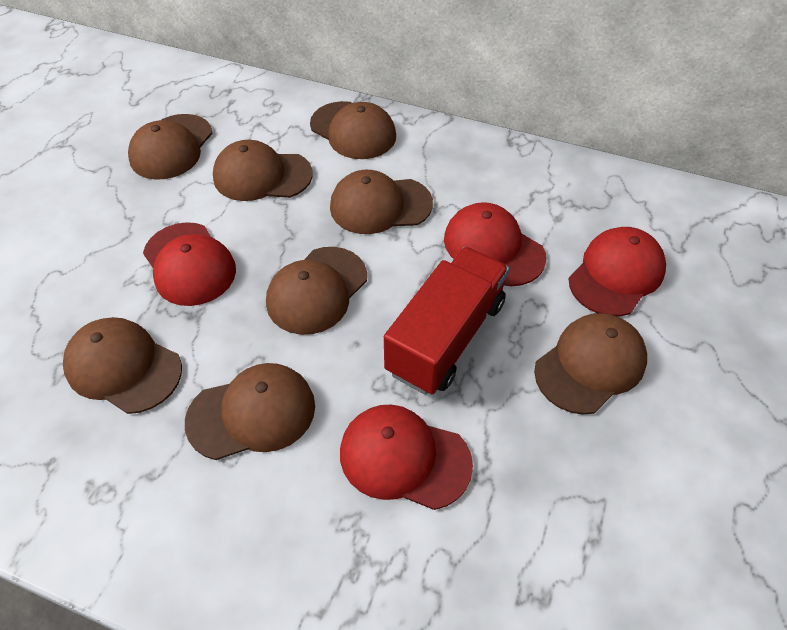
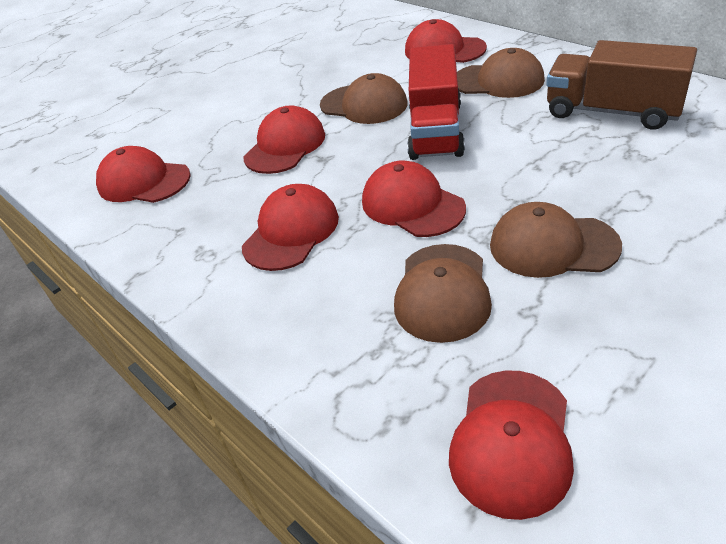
brown cap: [63,317,182,414] [128,114,213,180] [185,363,315,460] [213,140,313,201] [266,247,367,335] [310,101,396,159] [330,170,433,234] [534,313,647,415] = 8 -> [320,73,407,124] [394,244,492,343] [457,48,545,98] [490,202,622,278] = 4
brown truck: none = 0 -> [546,40,697,130] = 1
red cap: [143,222,236,306] [340,405,473,510] [444,202,546,286] [569,227,666,316] = 4 -> [96,146,191,203] [242,184,339,271] [243,105,325,174] [362,161,466,237] [405,19,487,63] [449,370,574,520] = 6

